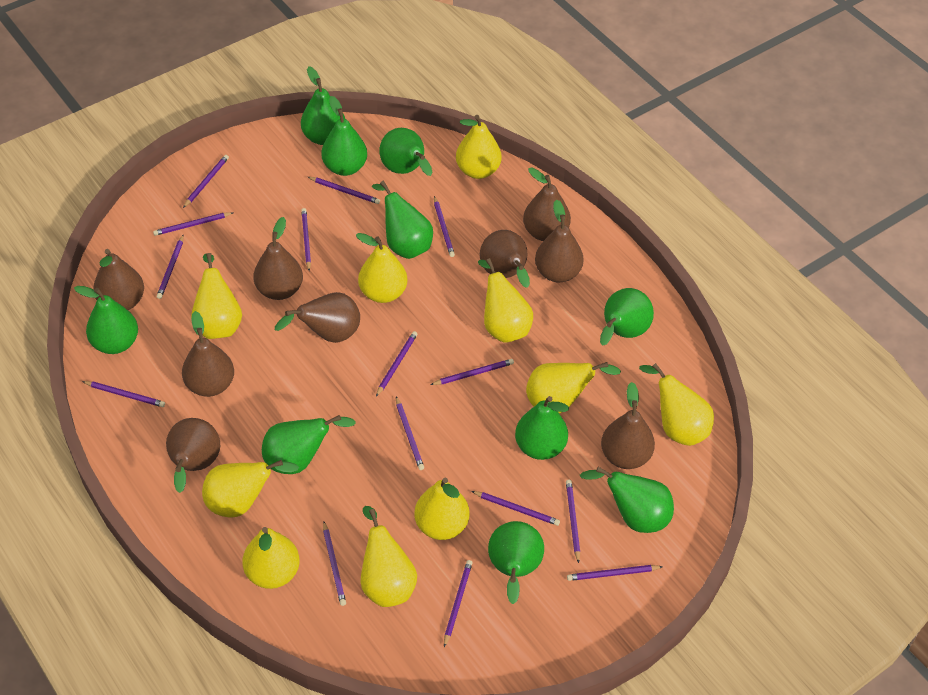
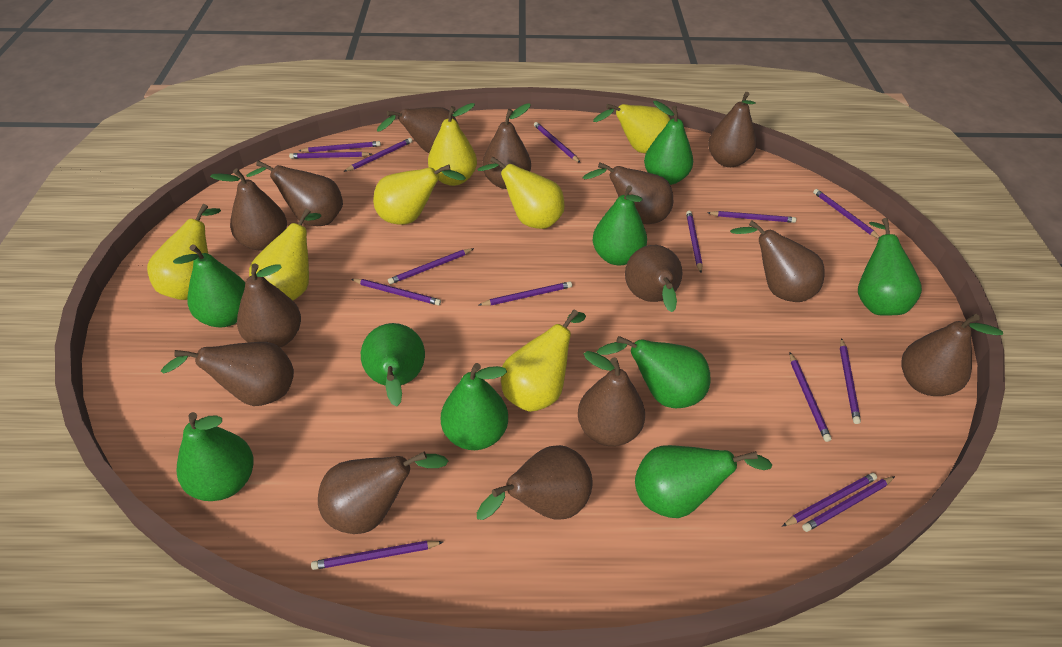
brown pear: [93,249,144,310] [166,418,220,493] [182,311,234,397] [253,217,303,300] [275,292,360,343] [480,230,530,288] [523,168,571,241] [535,199,584,283] [601,382,655,469] = 9 -> [161,342,294,406] [210,169,287,250] [237,264,301,348] [246,161,343,226] [318,452,448,534] [377,107,458,153] [477,445,592,520] [482,103,531,189] [578,351,645,446] [582,162,673,224] [625,245,683,312] [708,92,757,167] [730,220,825,302] [901,314,1003,396] = 14
green pear: [74,286,138,354] [262,415,356,474] [301,66,345,145] [321,96,367,176] [372,181,433,259] [379,128,433,176] [488,521,544,604] [515,396,569,460] [580,467,674,533] [600,288,654,346] = 10 -> [173,245,245,327] [177,412,254,501] [361,323,425,406] [441,363,508,450] [593,185,647,265] [597,336,710,408] [635,445,772,518] [644,101,693,185] [858,218,922,315] = 9
yellow pear: [191,253,242,339] [202,460,299,518] [243,527,300,589] [356,233,407,303] [361,506,417,607] [414,478,470,540] [456,115,501,179] [478,258,533,343] [526,362,621,413] [639,363,714,446] = 10 -> [147,204,221,300] [249,209,321,300] [373,165,466,224] [428,103,477,186] [478,156,565,229] [501,310,586,412] [593,104,670,153] = 7

